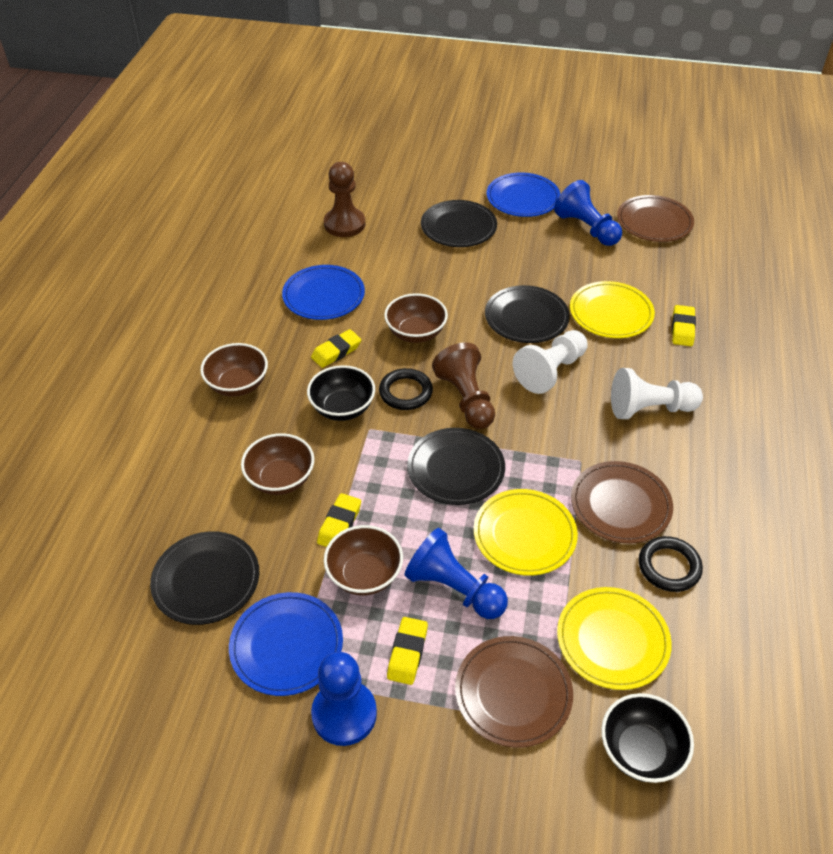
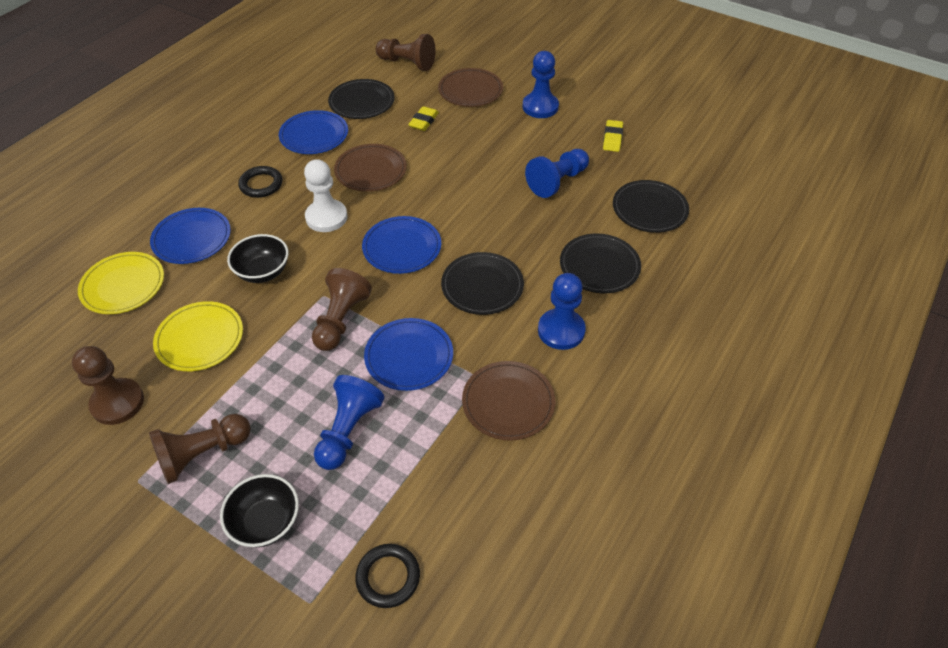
blue pawn: [311,652,377,746] [404,528,508,619] [554,180,622,246] = 3 -> [314,375,384,470] [523,51,559,118] [525,149,589,198] [538,273,586,350] = 4
blue plate: [229,592,343,696] [282,265,365,320] [487,172,560,217] = 3 -> [150,208,231,264] [279,110,348,154] [362,216,441,274] [364,318,453,391] = 4
brown bowl: [200,343,268,397] [241,433,314,495] [324,525,403,595] [384,293,448,343] = 4 -> none = 0
brown pawn: [324,162,365,237] [432,342,495,429] = 2 -> [72,346,144,425] [149,414,251,484] [312,268,372,351] [376,34,435,71] = 4
white pawn: [513,330,588,394] [611,368,703,419] = 2 -> [304,159,347,232] = 1
yellow eraser: [311,329,361,368] [317,493,361,547] [387,617,428,685] [672,305,696,346] = 4 -> [408,106,439,131] [603,120,623,152] = 2
yellow plate: [474,489,578,576] [557,587,672,690] [570,281,655,338] = 3 -> [78,252,164,314] [153,301,243,371] = 2

